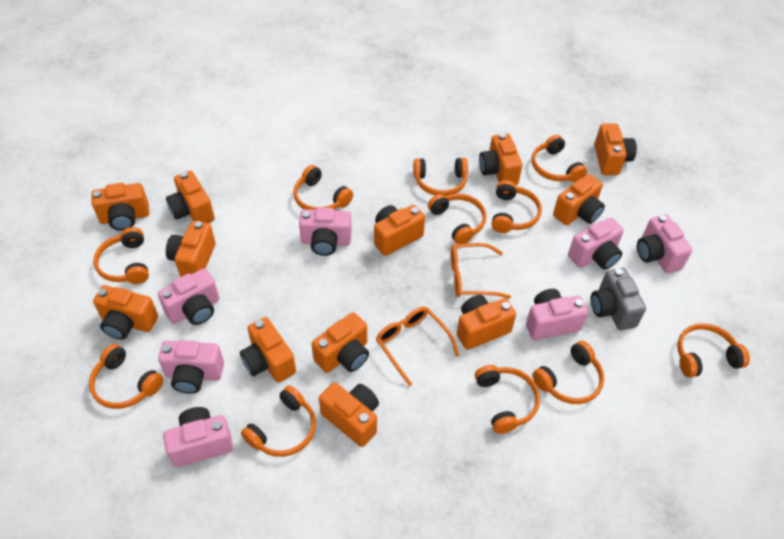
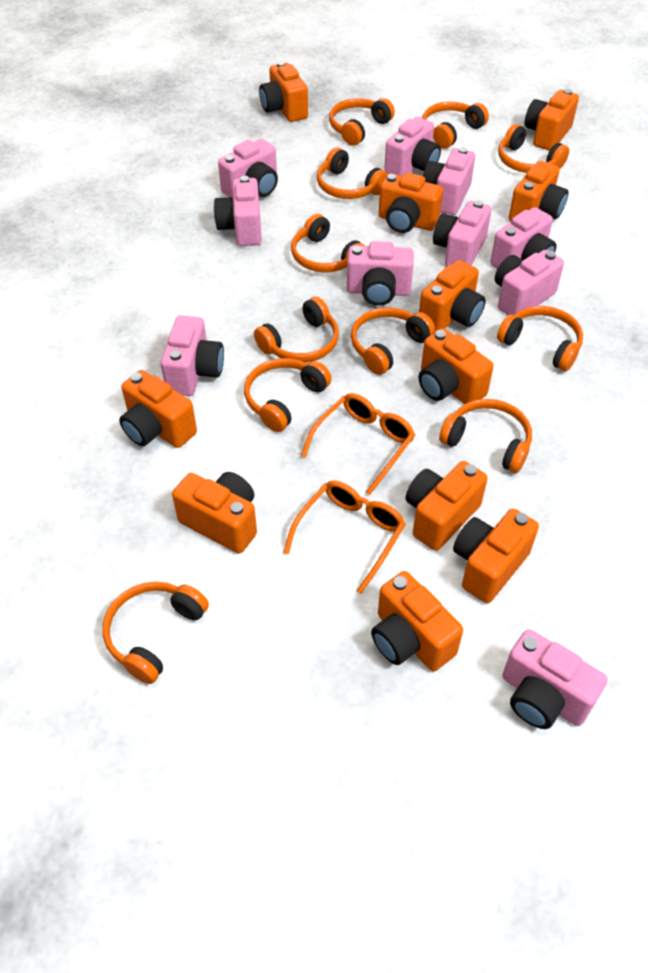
grey camera: [591,268,646,330] = 1 -> none = 0
orange camera: [91,183,149,231] [93,285,158,340] [166,171,215,223] [166,221,216,277] [240,317,296,383] [312,312,369,373] [319,382,379,447] [374,205,425,256] [457,295,516,350] [479,133,522,185] [553,174,605,225] [594,124,637,175] = 12 -> [119,370,197,448] [172,472,257,554] [259,61,308,122] [371,571,463,671] [379,172,443,233] [406,461,487,551] [418,328,494,404] [419,260,486,332] [453,509,539,603] [509,161,569,221] [524,89,579,151] = 11
pink camera: [158,268,219,325] [158,340,224,394] [163,407,233,467] [299,207,352,256] [526,289,588,340] [568,218,624,270] [637,214,692,273] = 7 -> [160,315,224,396] [214,176,262,246] [218,139,278,197] [347,241,414,306] [384,117,441,176] [423,147,475,215] [433,200,491,266] [490,207,557,269] [495,250,564,315] [502,629,608,729] = 10

